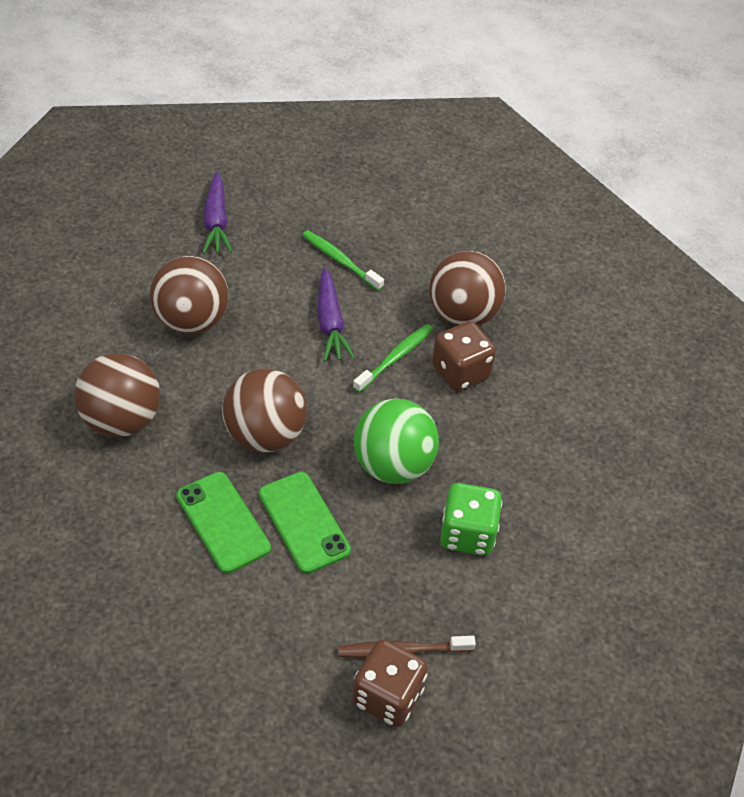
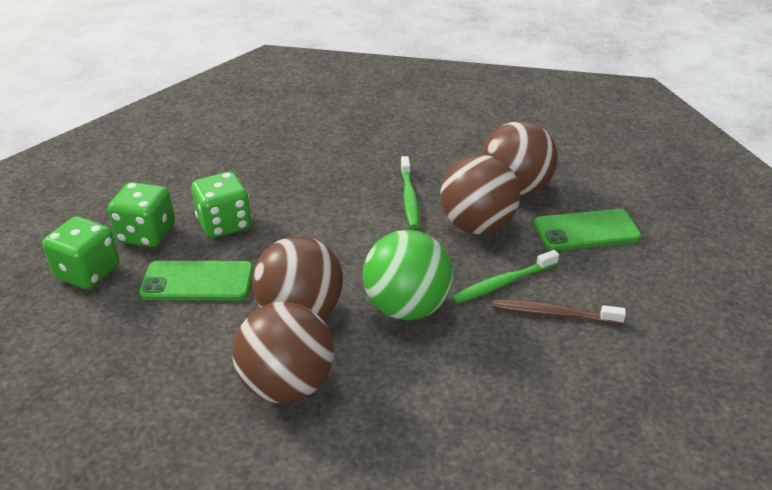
brown dice: [352,639,428,727] [432,321,496,391] = 2 -> none = 0
green dice: [440,483,502,556] = 1 -> [42,216,119,289] [108,182,175,247] [191,172,252,238] = 3
purple carrot: [202,172,233,254] [317,268,355,362] = 2 -> none = 0

